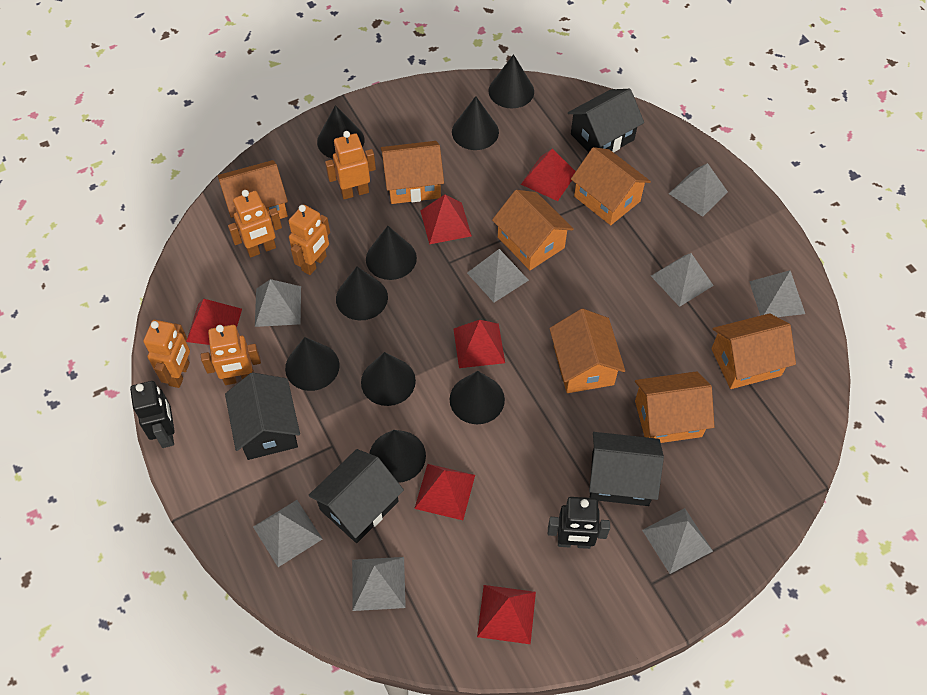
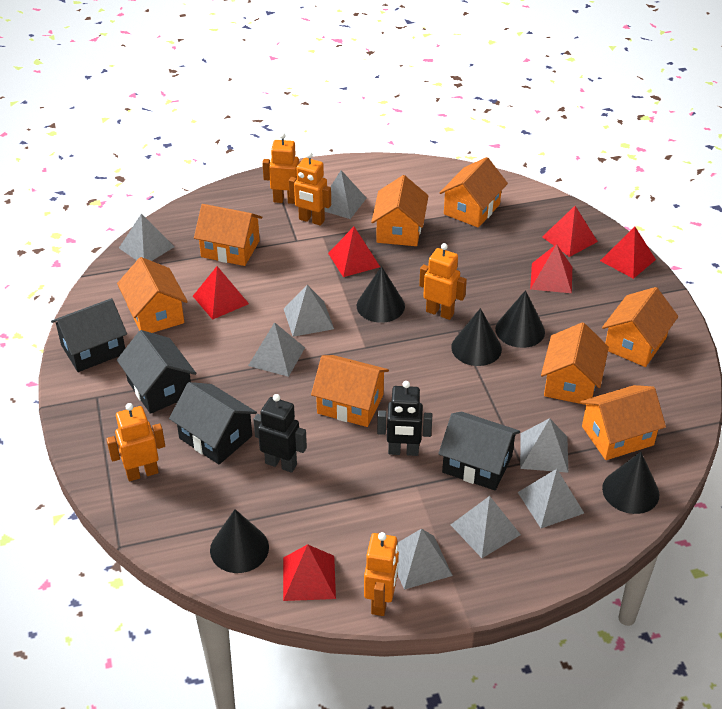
black cone: [285,337,340,391] [317,105,365,159] [336,266,388,320] [361,352,416,406] [366,226,417,280] [370,430,426,483] [450,371,505,424] [452,96,499,150] [488,54,534,109] = 9 -> [210,509,269,573] [357,266,405,323] [451,308,502,366] [495,290,545,348] [602,452,659,514] = 5
orange house: [218,160,288,219] [381,141,444,204] [492,190,574,270] [549,309,625,393] [571,147,651,225] [635,371,714,443] [711,313,796,389] = 7 -> [117,257,188,333] [194,204,262,266] [311,355,389,427] [371,175,428,246] [439,157,508,228] [541,322,609,405] [580,385,666,460] [602,287,678,367] = 8

